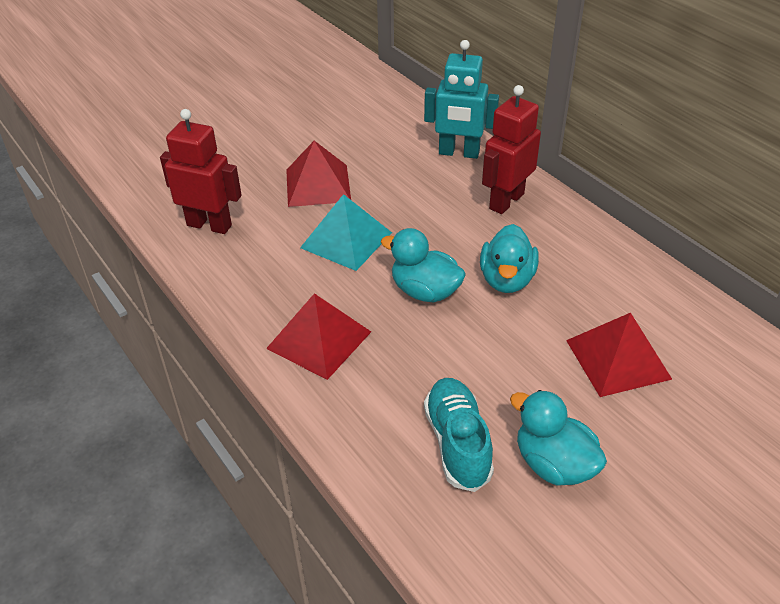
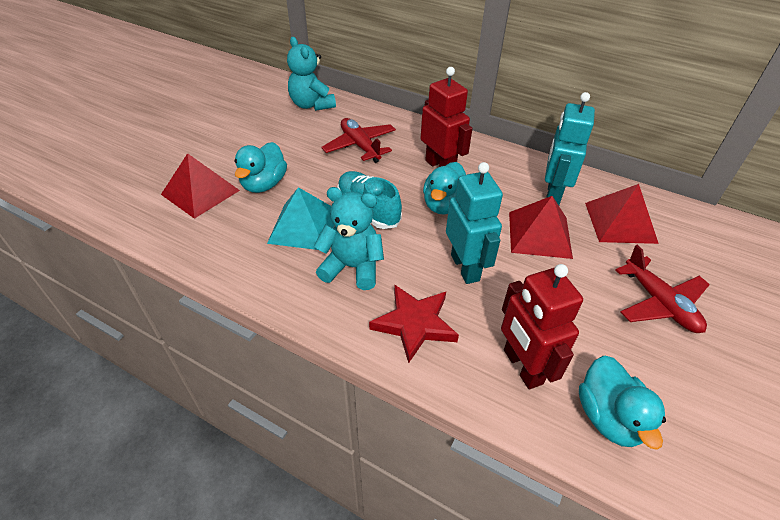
red plane: none = 0 -> [321,118,396,163] [616,245,710,333] = 2
red star: none = 0 -> [369,284,459,363] = 1
turquoise robot: [424,40,499,159] = 1 -> [446,162,503,284] [545,92,595,205] = 2
turquoise teddy bear: none = 0 -> [287,37,336,111] [314,187,384,290] = 2

